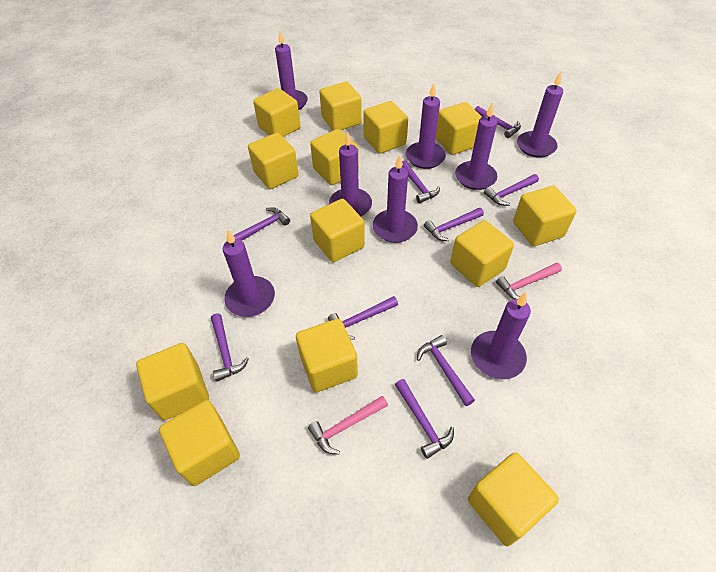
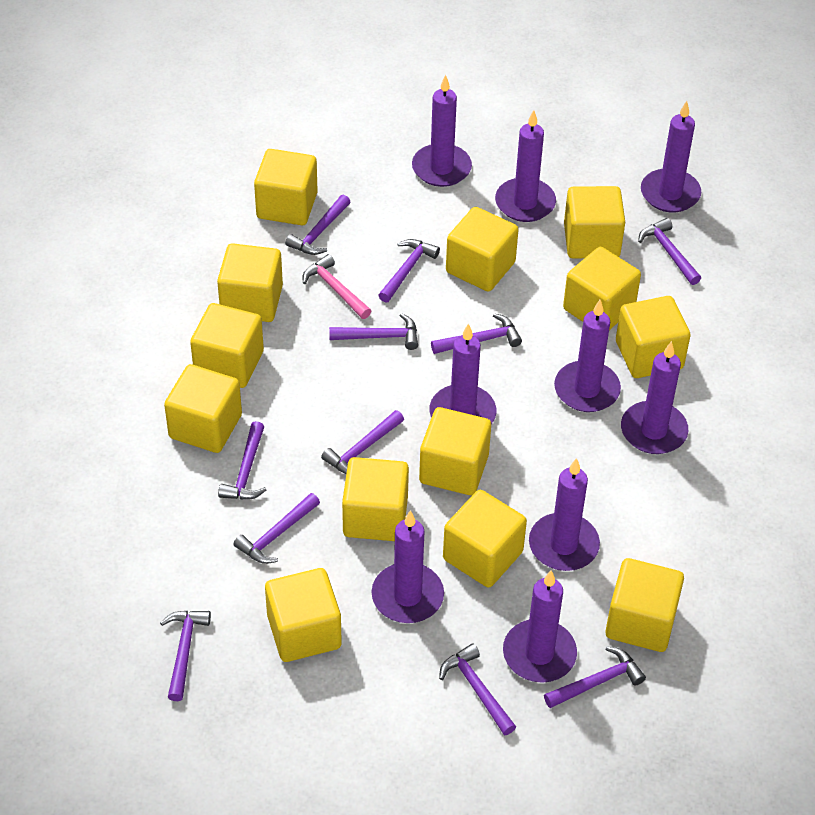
pink hammer: [308,396,388,455] [496,263,562,299] = 2 -> [303,254,371,319] = 1
purple candle: [223,229,275,317] [275,31,308,110] [329,132,372,216] [373,154,418,243] [406,83,446,169] [455,102,497,190] [471,292,531,379] [517,72,563,158] = 8 -> [372,510,444,623] [412,75,472,187] [429,323,496,425] [495,110,556,222] [503,570,577,683] [529,458,600,571] [554,300,621,412] [621,341,688,454] [641,101,701,212] = 9
purple hammer: [211,313,249,382] [233,207,290,241] [328,296,398,340] [395,379,454,459] [402,160,440,203] [417,335,475,406] [424,208,484,241] [475,106,521,138] [484,174,539,206] = 9 -> [160,611,211,701] [218,421,266,500] [233,493,320,564] [285,195,350,255] [321,410,404,474] [329,313,418,350] [378,239,440,302] [431,313,522,354] [439,643,516,735] [544,646,646,708] [638,218,701,285] = 11

